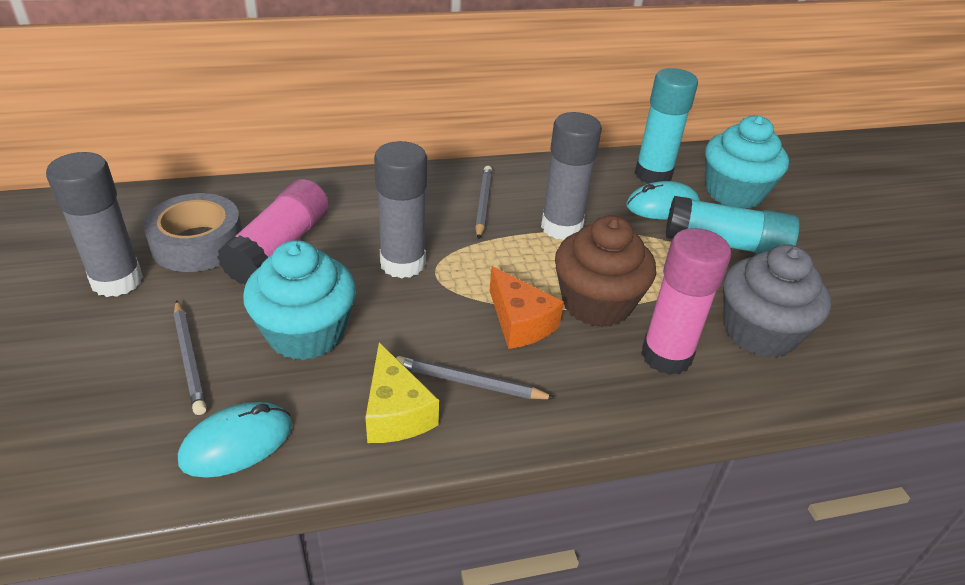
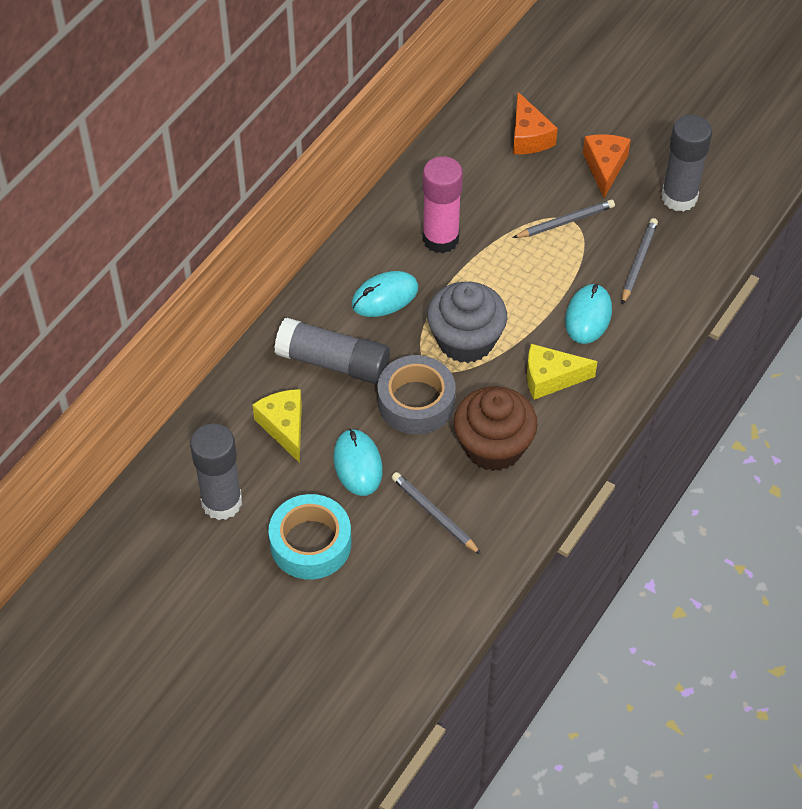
orange cheese: [490,266,564,349] = 1 -> [513,92,558,154] [583,134,631,198] = 2
pink glue stick: [217,179,329,285] [641,228,731,375] = 2 -> [423,156,463,253] = 1
turquoise cupcake: [243,240,356,360] [705,115,789,209] = 2 -> none = 0
turquoise glue stick: [635,68,698,184] [666,196,800,254] = 2 -> none = 0
turquoise mouse: [178,402,292,478] [626,181,700,220] = 2 -> [333,429,383,496] [352,271,418,317] [565,284,612,344] = 3
turquoise tape: none = 0 -> [268,494,351,580] = 1
yellow cheese: [365,342,439,443] = 1 -> [252,389,302,463] [527,344,598,400] = 2

